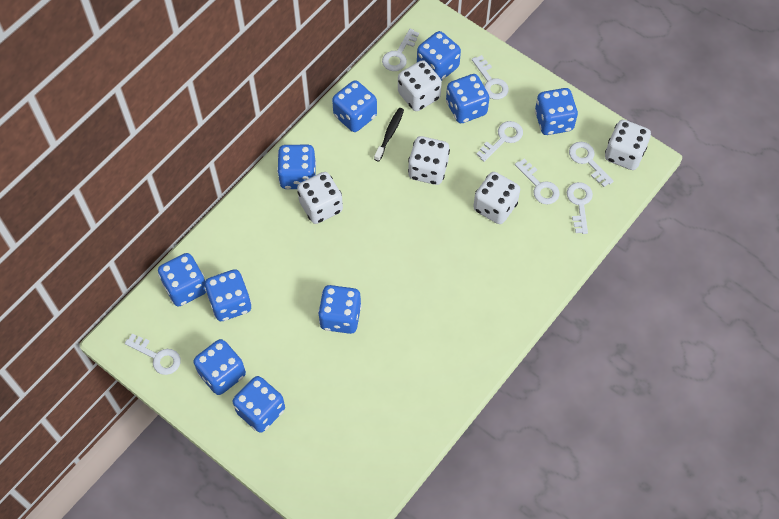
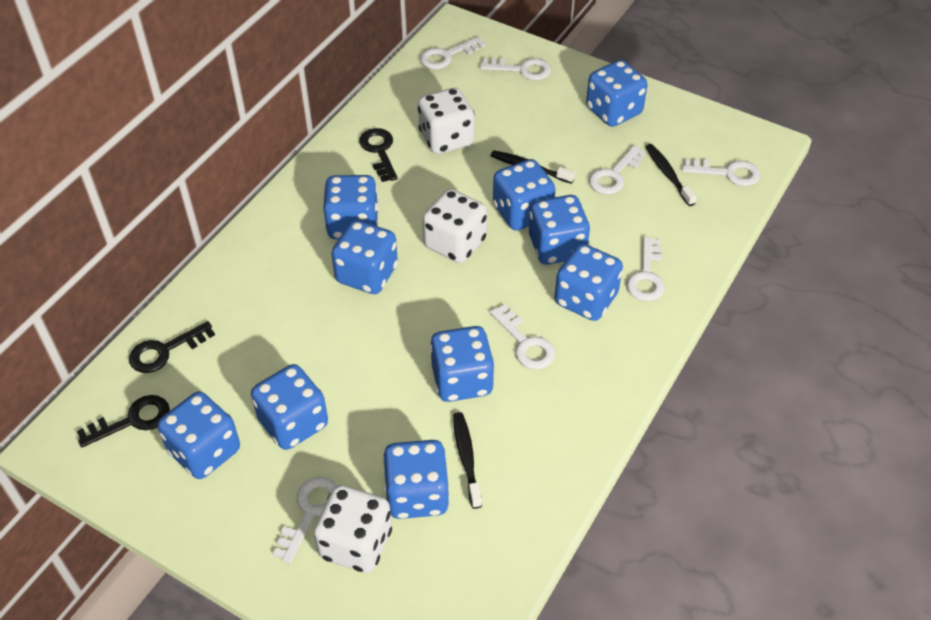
black key: none = 0 -> [77,395,170,447] [129,321,215,373] [359,128,398,182] = 3
black toothbrush: [374,108,404,161] = 1 -> [453,412,482,509] [491,150,575,184] [646,144,697,206] = 3
white dice: [297,172,343,224] [398,60,442,111] [408,136,450,185] [473,172,520,224] [605,120,651,170] = 5 -> [313,485,392,573] [418,88,475,154] [423,189,487,263] = 3

